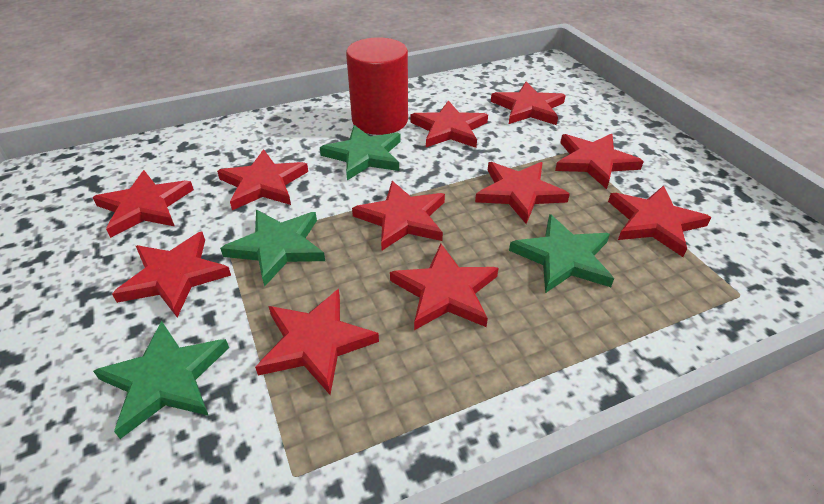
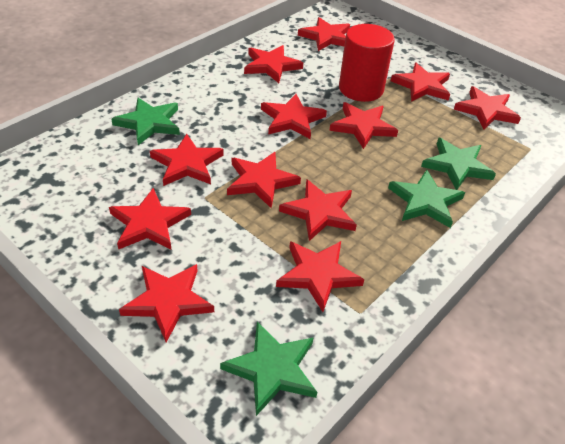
red star: [92,170,194,238] [112,232,231,317] [217,149,308,210] [255,289,379,395] [352,181,445,251] [390,244,498,330] [410,100,488,148] [475,162,570,224] [491,82,566,125] [555,134,644,189] [608,186,711,257] = 11 -> [109,188,191,250] [119,264,214,342] [150,134,224,186] [227,152,301,208] [244,45,303,83] [261,94,327,139] [276,241,364,312] [279,179,357,241] [298,17,350,51] [329,102,398,149] [391,63,450,102] [454,86,521,129] = 12

